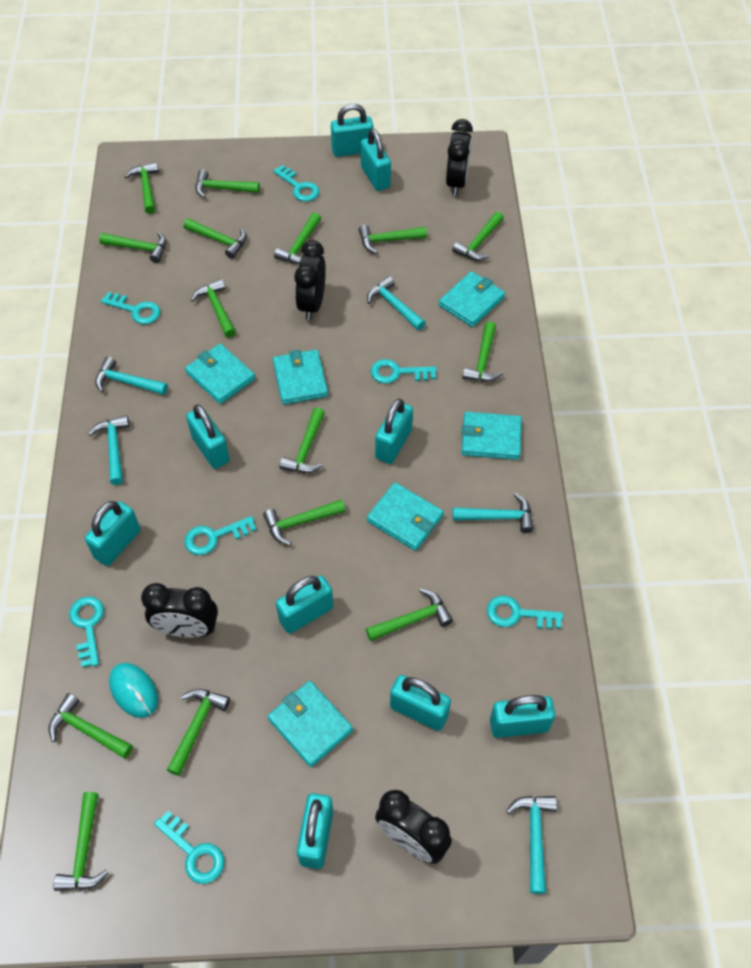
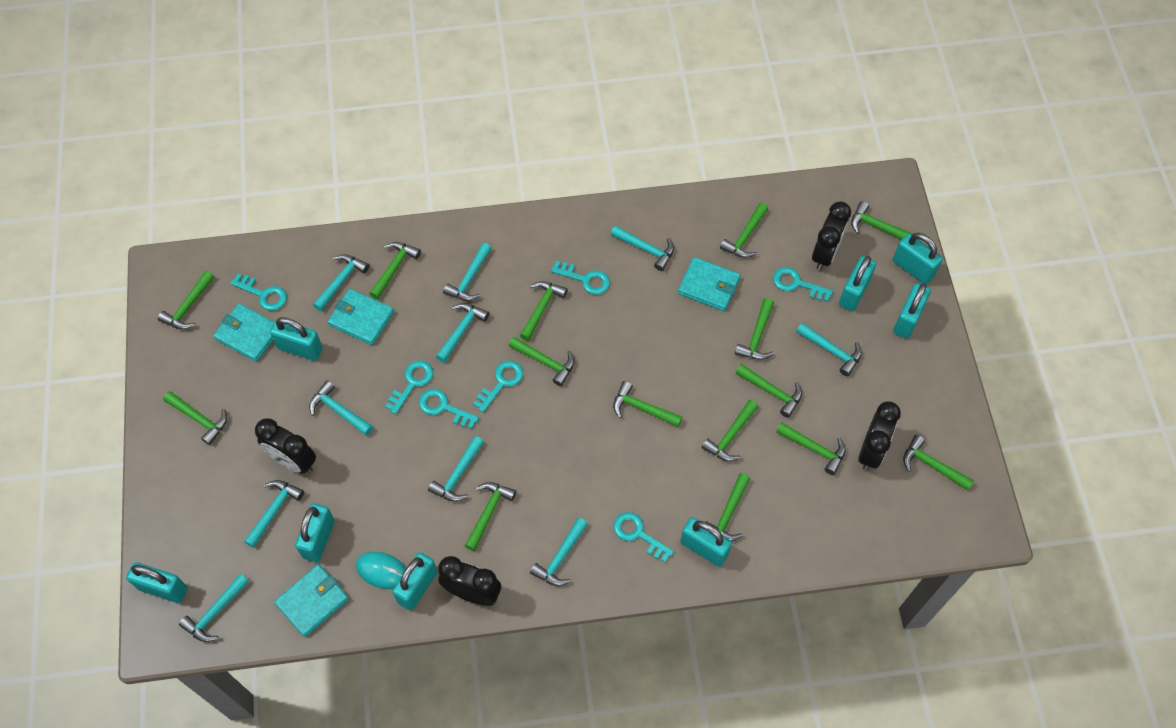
turquoise hammer: [88,415,130,485] [95,357,168,395] [367,276,426,330] [453,493,534,533] [506,796,557,894] = 5 -> [179,574,249,642] [244,480,304,548] [309,380,373,436] [313,254,369,311] [428,436,484,502] [436,303,489,363] [443,243,492,301] [530,517,588,586] [610,225,674,271] [796,323,862,376] = 10
turquoise padlock: [85,501,140,566] [186,404,230,469] [276,575,333,634] [297,793,333,869] [331,104,373,157] [361,129,391,191] [375,399,413,464] [390,675,451,731] [490,695,555,738] = 9 -> [126,562,187,603] [270,317,323,361] [295,503,335,562] [392,552,438,610] [681,517,732,567] [839,256,876,311] [893,233,943,284] [893,283,931,339] = 8
turquoise wallet: [185,344,255,404] [268,681,353,767] [273,350,328,405] [367,482,444,551] [439,271,505,327] [461,412,522,460] = 6 -> [213,303,274,362] [274,564,349,637] [328,289,394,345] [678,257,740,311] = 4

